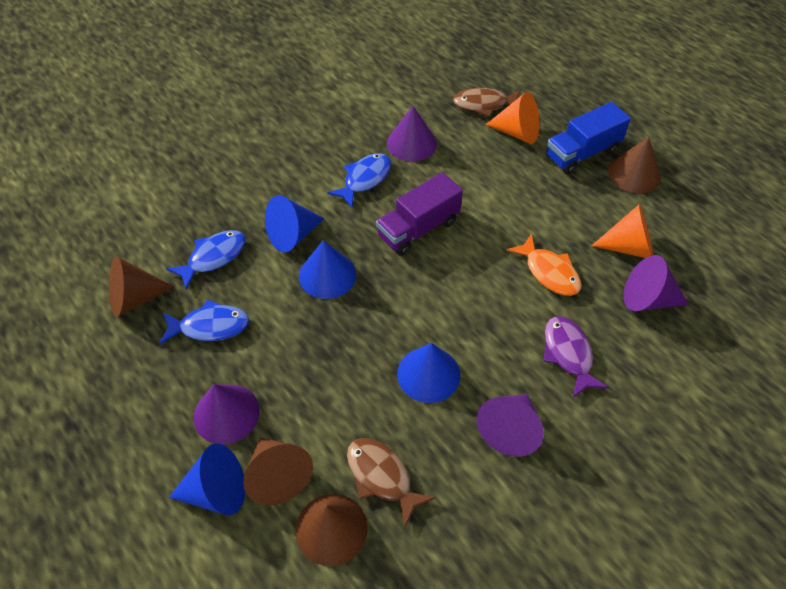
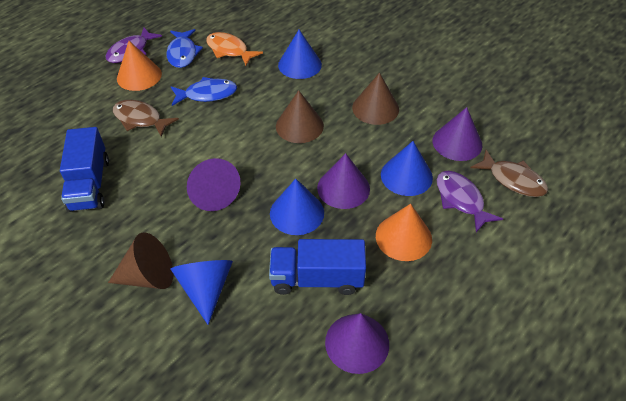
blue fish: [160,299,249,344] [166,230,246,290] [327,153,391,208] = 3 -> [166,29,203,68] [171,77,237,106] = 2
blue truck: [546,102,631,175] = 1 -> [60,127,109,212] [269,239,366,295] = 2
brown cone: [109,256,174,317] [243,437,313,505] [296,494,368,566] [608,137,661,193] = 4 -> [108,232,173,289] [276,90,324,143] [352,73,399,125] = 3
purple fish: [543,317,609,398] = 1 -> [106,27,162,63] [436,171,503,233] = 2
purple truck: [376,172,463,256] = 1 -> none = 0

